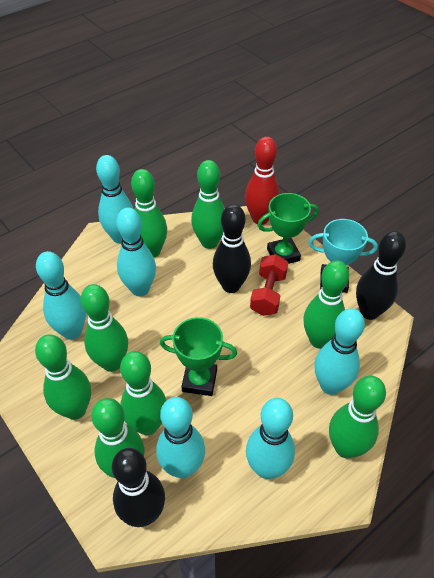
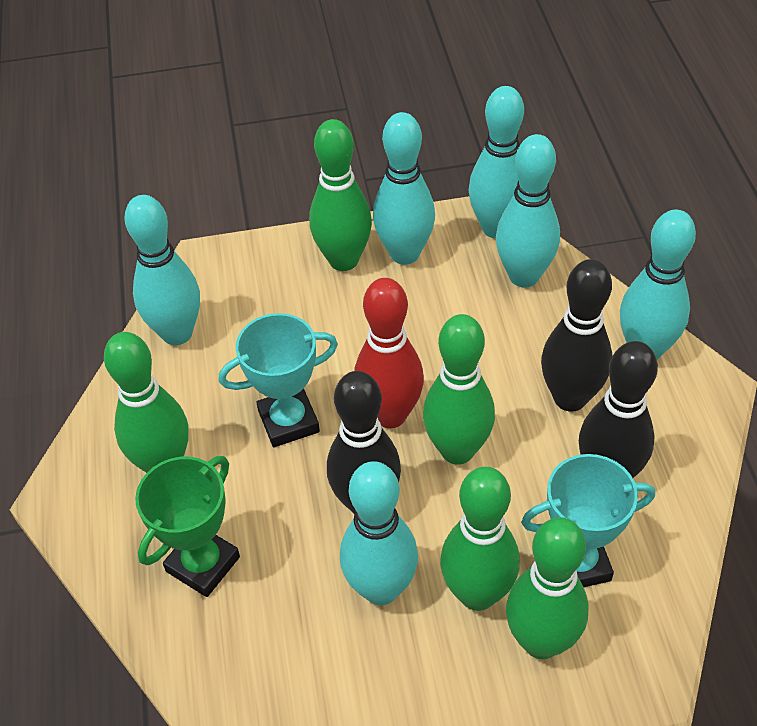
green bowling pin: [35,334,91,420] [81,284,128,372] [91,398,145,478] [120,351,166,435] [131,169,167,257] [191,160,225,249] [303,260,349,349] [329,376,386,458] = 8 -> [104,332,189,473] [309,119,372,271] [423,314,495,464] [440,467,520,611] [506,517,589,659] = 5
green trophy: [160,317,237,396] [257,193,319,264] = 2 -> [135,456,240,597] = 1
red dumbbell: [250,254,288,316] = 1 -> none = 0
turquoise trophy: [309,219,378,293] = 1 -> [219,313,338,448] [521,454,655,587] = 2

